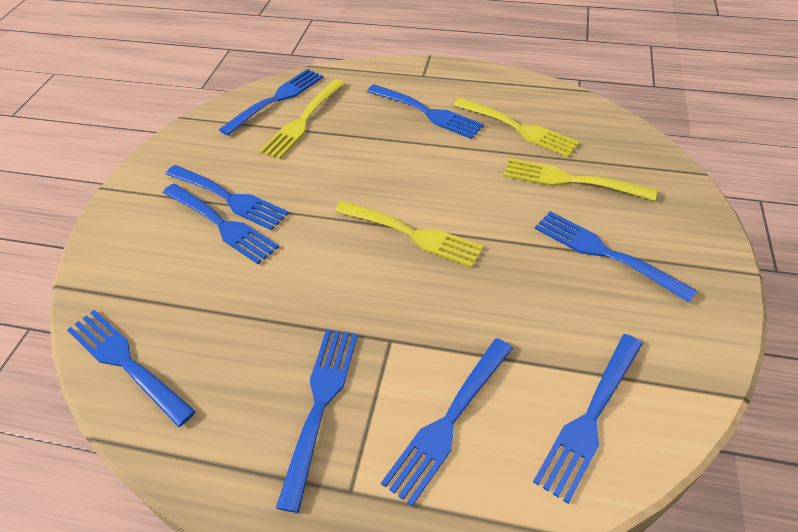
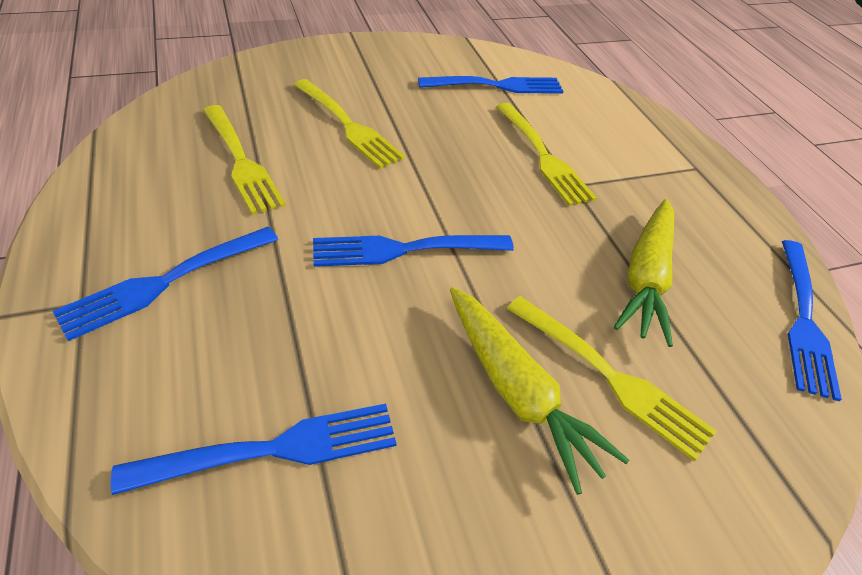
blue fork: [67,310,196,427] [163,184,279,264] [166,165,289,230] [219,69,323,136] [276,329,358,513] [367,84,484,139] [381,338,513,506] [533,334,643,504] [535,211,697,303] = 9 -> [52,227,278,341] [111,404,397,495] [313,235,514,267] [418,76,564,94] [782,240,842,401] = 5
yellow carrot: none = 0 -> [450,287,629,495] [614,199,674,347] = 2

